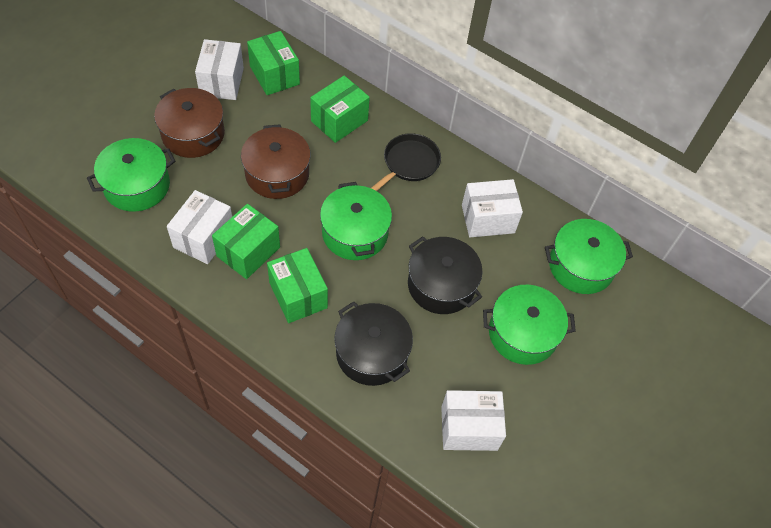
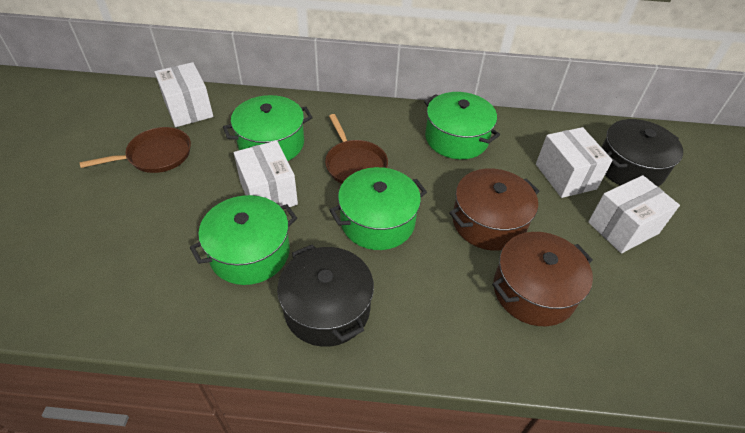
black pan: [371,133,441,191] = 1 -> none = 0
brown pan: none = 0 -> [80,127,191,173] [325,114,388,184] = 2
green box: [212,204,280,279] [247,31,300,95] [267,248,328,323] [310,75,370,143] = 4 -> none = 0

